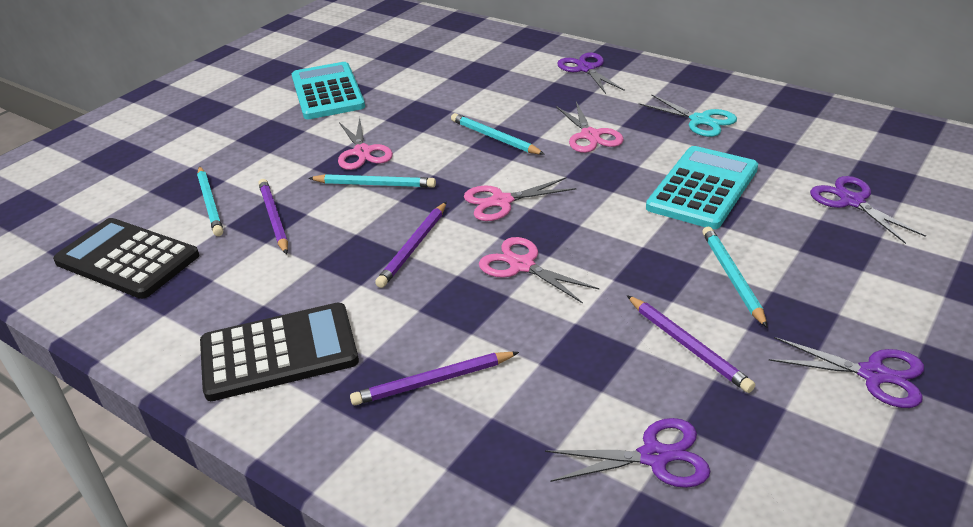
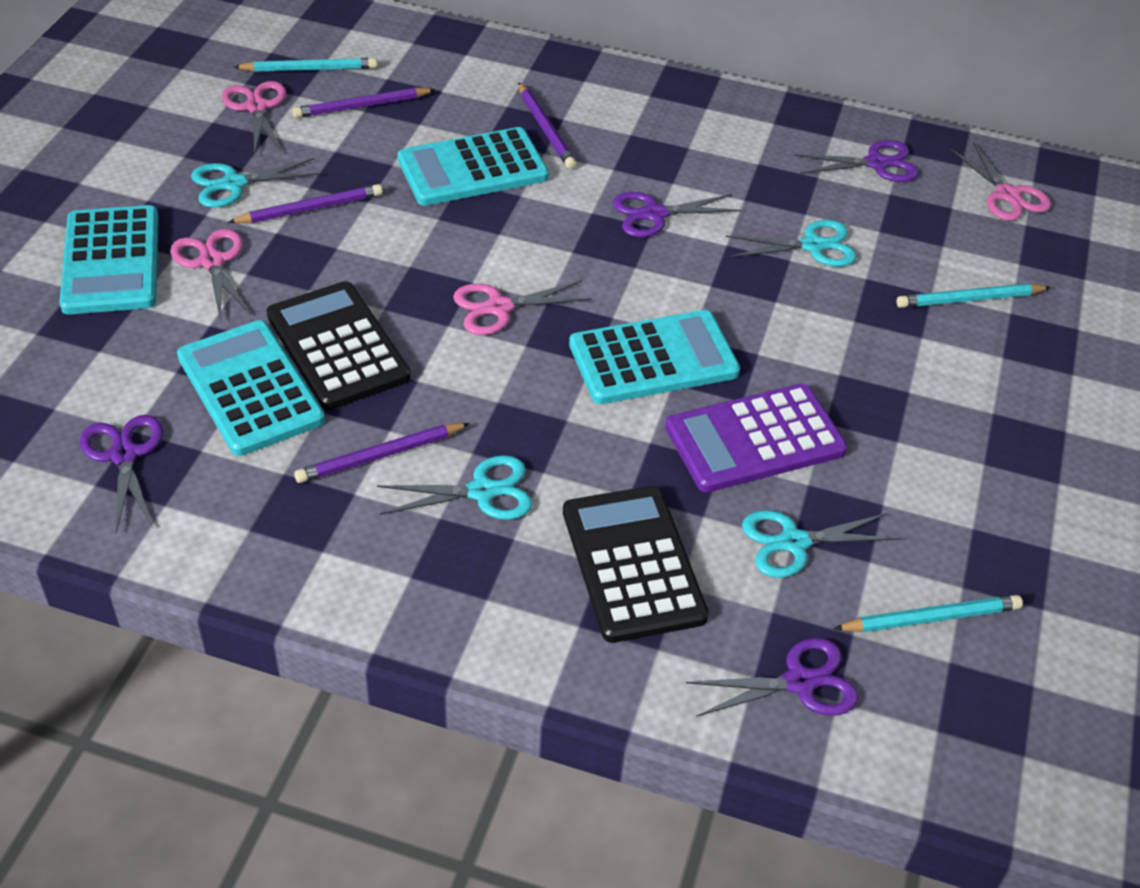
purple calculator: none = 0 -> [665,384,847,493] = 1
turquoise calculator: [292,62,365,119] [646,146,758,229] = 2 -> [59,205,159,315] [177,320,325,456] [398,127,549,206] [569,310,740,404] = 4
turquoise pencil: [197,166,223,236] [308,174,436,188] [451,113,545,155] [702,227,768,328] = 4 -> [234,58,377,72] [833,595,1023,632] [896,284,1051,308] = 3
turquoise scissors: [639,94,737,137] = 1 -> [191,158,321,208] [377,455,532,520] [725,220,857,267] [742,510,900,578] = 4

